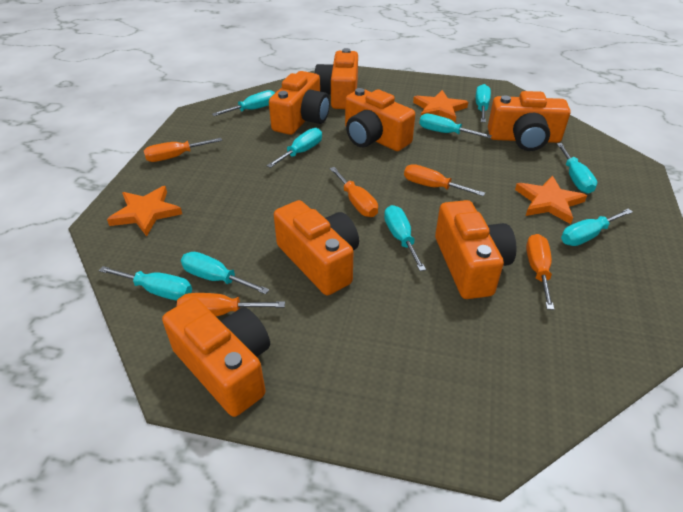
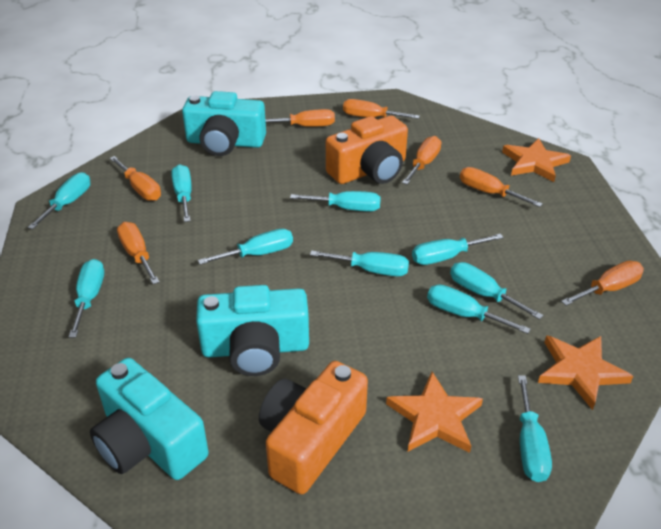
orange camera: [162,298,270,417] [269,71,330,135] [274,200,359,295] [315,48,358,109] [345,88,415,151] [435,200,517,299] [488,91,571,151] = 7 -> [259,361,368,494] [326,115,408,184] = 2
orange screwdriver: [144,138,222,162] [177,293,285,316] [330,167,378,217] [404,164,485,196] [526,234,554,310] = 5 -> [110,156,161,201] [117,222,160,284] [265,109,335,127] [343,99,420,119] [402,136,441,185] [460,167,543,207] [561,261,644,306] = 7
turquoise camera: none = 0 -> [90,358,209,480] [182,91,266,156] [196,285,309,376] = 3
turquoise screwdriver: [99,266,192,301] [181,252,269,294] [212,90,275,116] [266,128,322,168] [384,205,426,271] [419,114,492,138] [476,84,491,122] [557,143,597,193] [561,209,633,246] = 9 -> [27,172,90,229] [69,259,104,338] [171,164,192,222] [198,229,293,265] [290,191,381,211] [310,250,409,276] [412,234,504,265] [427,285,531,334] [450,262,544,320] [518,375,552,482] = 10

